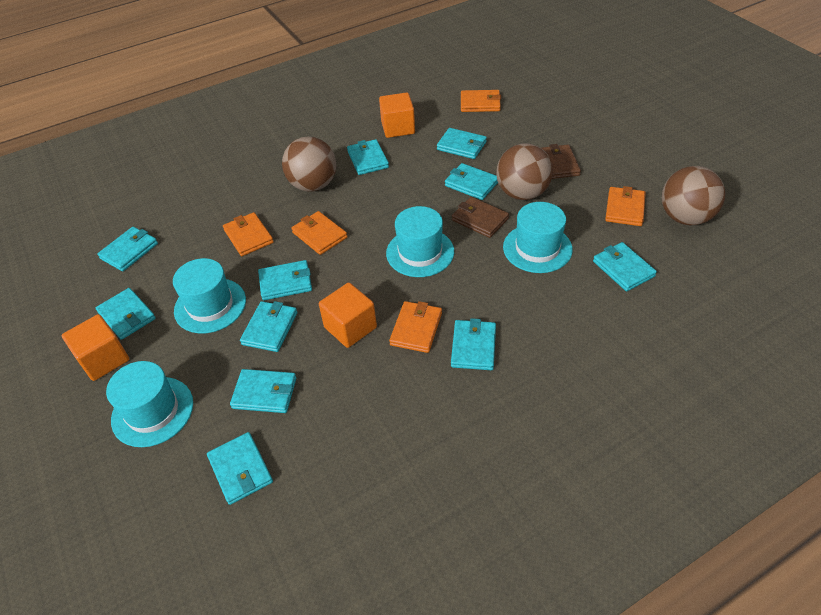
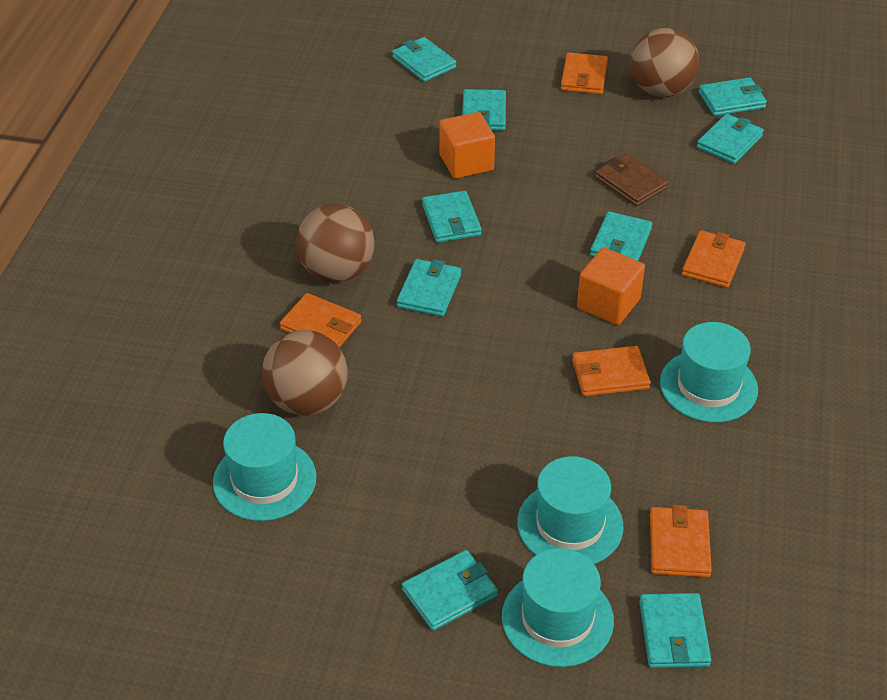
brown wallet: [452,197,509,238] [541,144,581,179] = 2 -> [595,153,669,206] = 1
orange cube: [62,314,129,381] [319,283,377,348] [379,92,415,138] = 3 -> [439,112,495,179] [577,247,645,325] = 2
turquoise wallet: [96,288,156,340] [97,227,158,271] [207,432,273,505] [230,369,296,413] [240,301,297,352] [258,260,312,300] [347,139,389,175] [437,128,487,159] [445,163,498,200] [451,318,496,370] [593,242,657,291] = 11 -> [392,37,456,82] [397,259,461,317] [402,550,498,631] [422,191,482,243] [462,89,506,131] [590,211,652,261] [639,593,711,668] [697,114,764,164] [699,77,767,116] = 9

